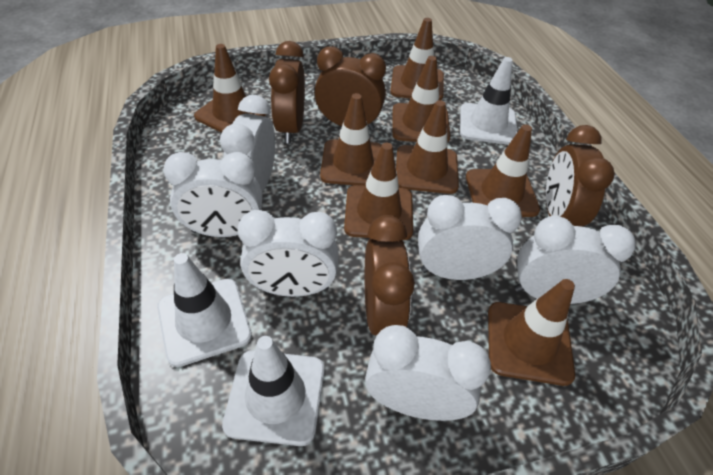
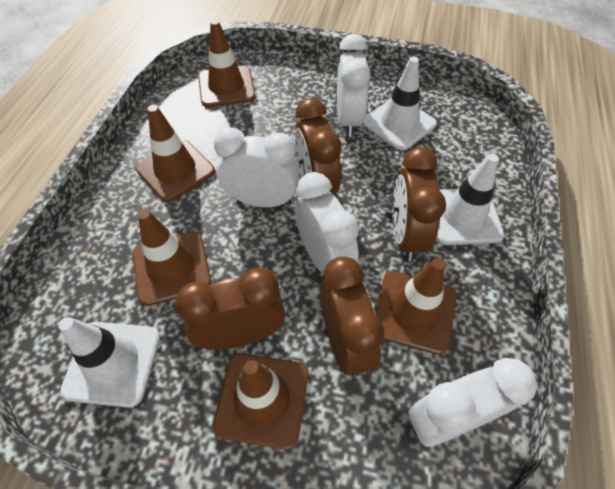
brown traffic cone: [194,44,267,133] [320,93,382,186] [344,143,413,240] [390,18,444,100] [392,56,450,142] [396,100,459,194] [466,124,540,217] [488,279,575,386] = 8 -> [133,209,211,306] [135,105,215,202] [198,20,256,107] [213,353,308,450] [375,258,456,355] = 5
white clock: [163,152,262,237] [220,95,275,192] [238,210,338,297] [365,325,491,421] [418,195,522,280] [515,216,636,304] = 6 -> [214,127,300,207] [295,172,359,274] [337,34,371,137] [408,358,537,447] = 4

